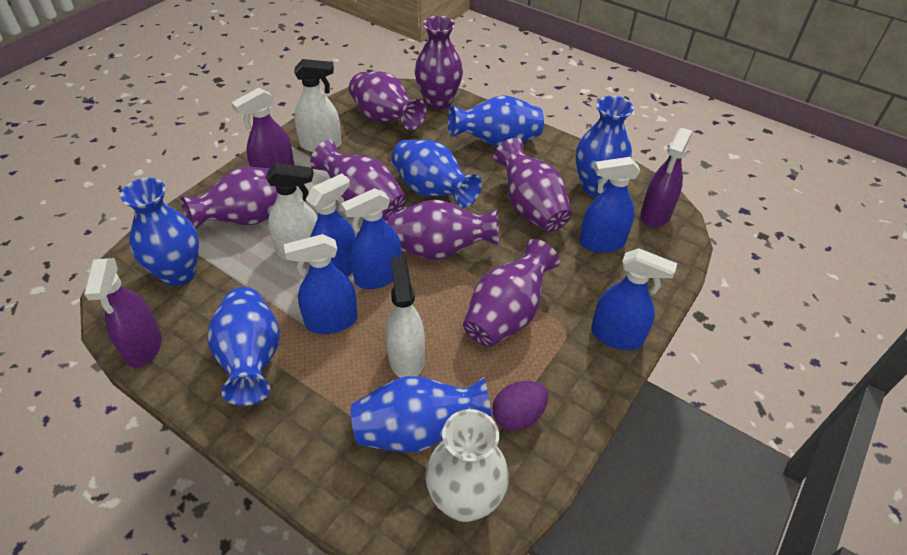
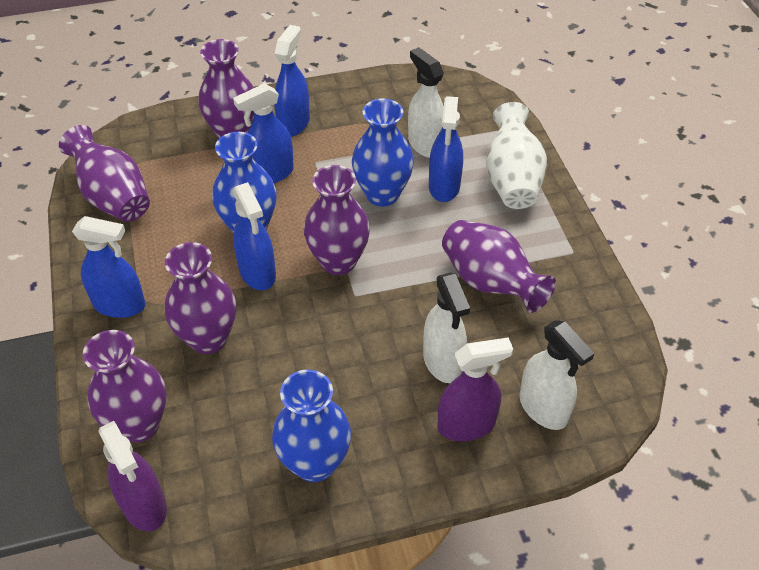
blue vase: [120,178,199,286] [207,287,280,406] [351,376,492,453] [391,140,482,208] [448,95,544,147] [576,96,634,196] = 6 -> [212,132,277,233] [272,370,351,482] [352,99,414,206] = 3
purple egg: [492,381,548,431] = 1 -> none = 0
purple spray bottle: [84,258,162,368] [231,88,294,168] [640,128,692,228] = 3 -> [98,421,167,531] [437,337,513,441] = 2
purple vase: [180,167,278,229] [310,140,407,221] [349,71,426,130] [387,199,499,260] [414,16,463,110] [463,239,560,347] [493,138,572,232] = 7 -> [59,125,150,222] [83,330,167,443] [165,242,236,354] [199,39,254,138] [304,165,370,275] [442,220,556,313] = 6

